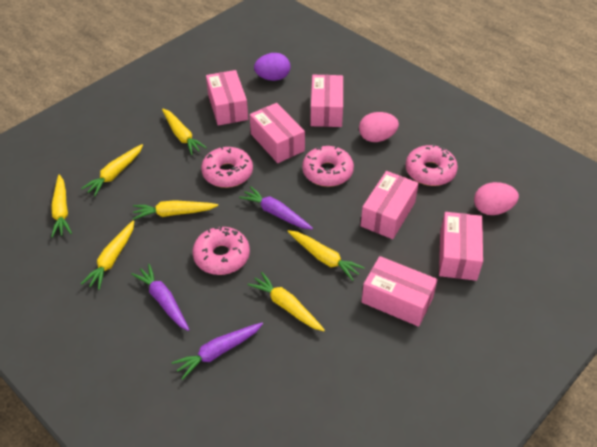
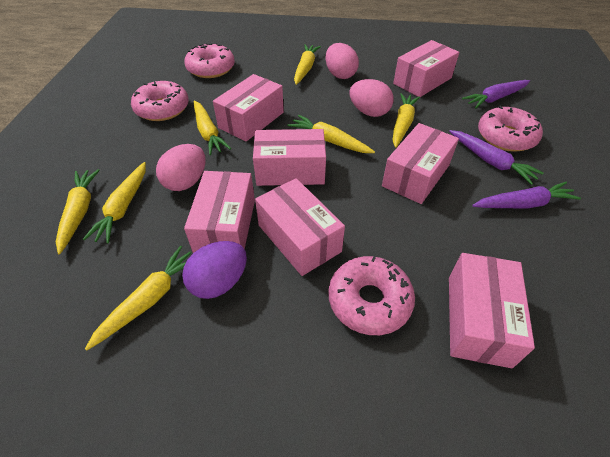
pink box: [206,70,248,126] [250,103,305,163] [310,75,343,127] [361,171,419,239] [362,256,438,327] [439,212,483,281] = 6 -> [184,171,255,253] [213,74,284,142] [253,129,326,186] [255,178,345,276] [382,123,459,204] [393,40,459,97] [449,253,535,368] = 7
pink egg: [359,112,399,142] [474,182,519,215] = 2 -> [156,144,206,191] [325,43,359,79] [349,79,393,117] = 3

